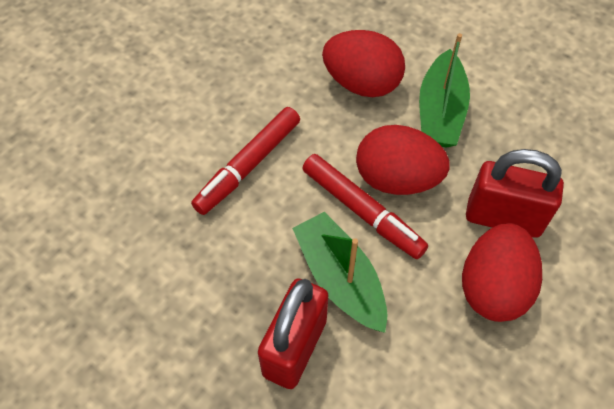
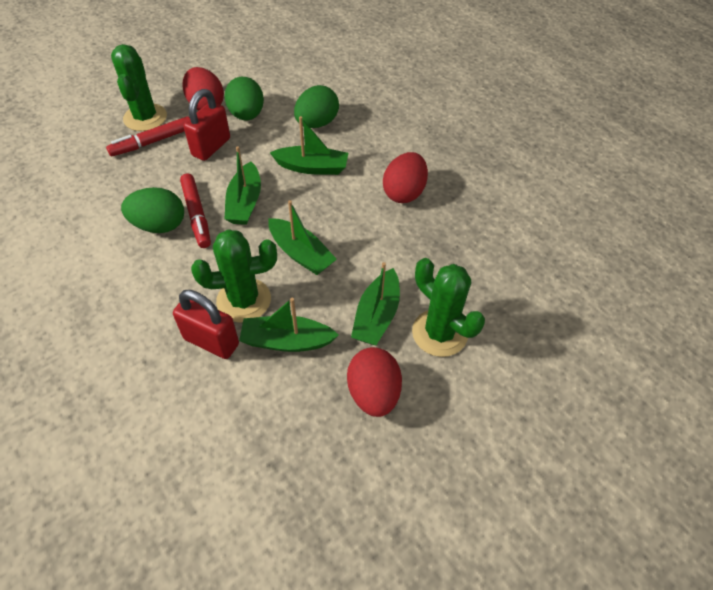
green boat: [292,212,388,333] [419,33,470,148] = 2 -> [225,146,261,225] [239,298,339,352] [268,200,337,275] [270,116,348,175] [351,262,400,345] = 5
green cactus: none = 0 -> [111,44,167,131] [191,229,277,323] [412,258,485,357] = 3
green egg: none = 0 -> [121,187,184,233] [224,77,264,120] [294,85,339,128] = 3

